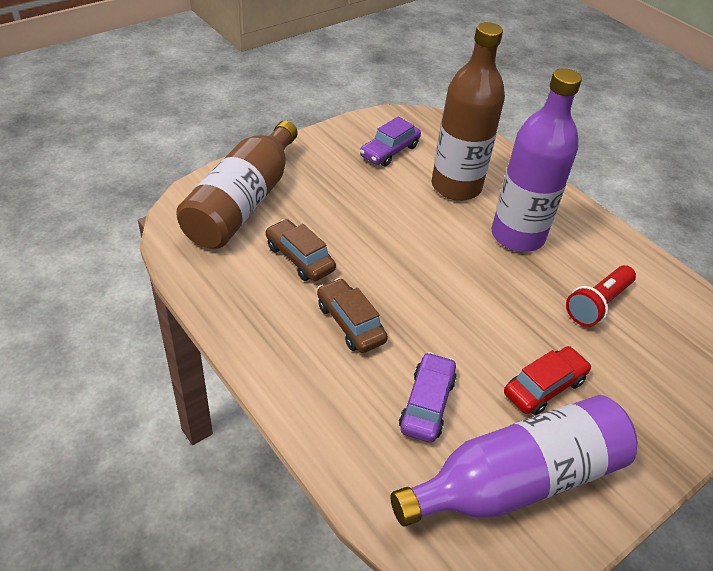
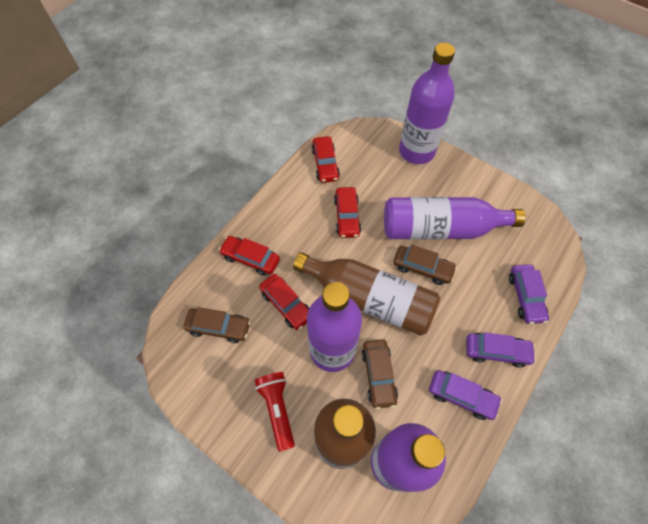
brown car: [265,219,336,281] [317,278,388,353] = 2 -> [184,307,251,343] [361,339,398,409] [393,245,457,285] = 3
purple bottle: [391,395,637,527] [492,68,582,252] = 2 -> [307,282,362,372] [371,423,446,492] [384,197,526,240] [399,43,455,164] = 4
purple car: [360,117,421,167] [399,352,457,443] = 2 -> [429,370,502,420] [466,332,536,368] [509,264,549,324] = 3
red car: [504,346,592,415] = 1 -> [219,236,280,276] [259,274,309,330] [311,136,340,183] [334,187,361,238] = 4

